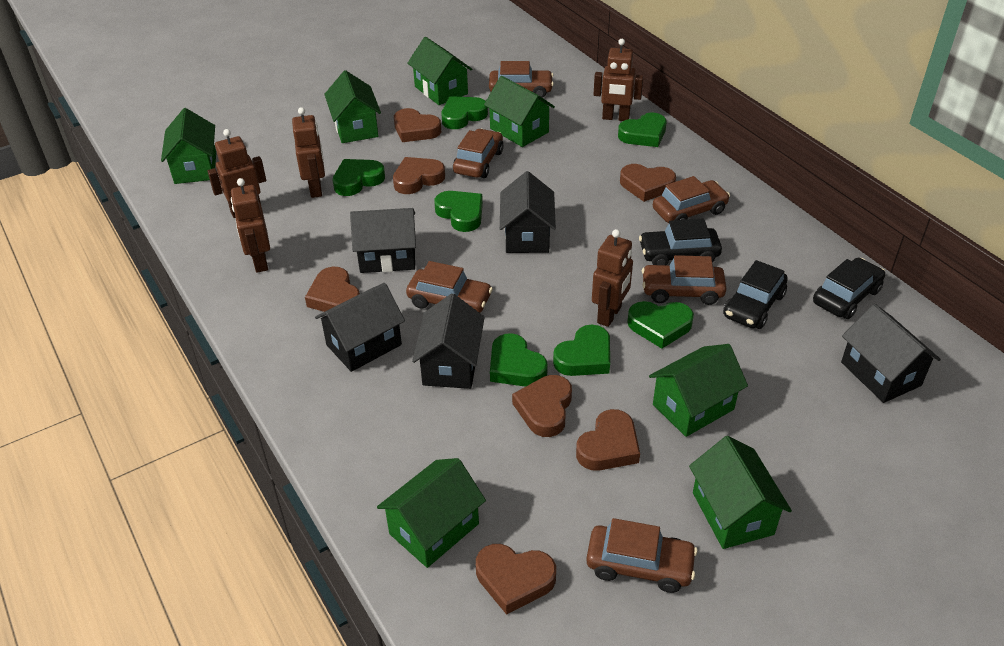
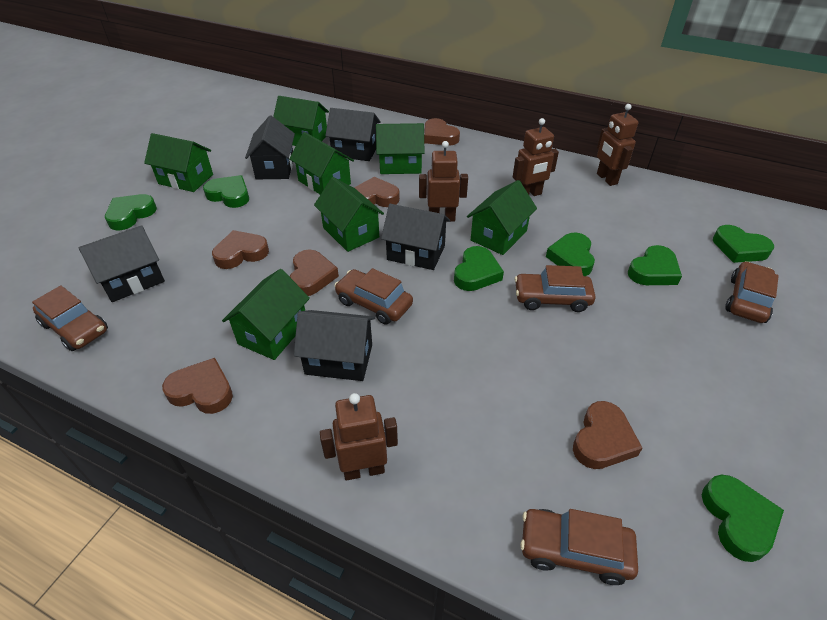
black car: [639,219,722,265] [723,260,788,329] [813,258,885,319] = 3 -> none = 0
brown car: [406,261,493,313] [453,129,504,178] [489,61,554,98] [586,518,698,593] [642,255,726,305] [653,176,730,223] = 6 -> [32,285,108,351] [334,268,413,324] [515,265,596,312] [520,509,638,585] [725,261,779,323] = 5
brown heart: [305,267,360,312] [393,157,445,194] [394,108,441,142] [476,544,556,615] [512,375,572,437] [576,409,640,471] [620,164,676,202] = 7 -> [162,358,233,414] [212,230,269,269] [290,250,339,296] [354,177,400,207] [424,118,460,145] [573,401,642,469] = 6
brown robot: [207,129,266,218] [231,178,270,273] [292,107,325,198] [592,229,633,327] [593,39,643,121] = 5 -> [320,393,398,481] [419,141,468,222] [513,118,559,196] [597,104,638,186] = 4

